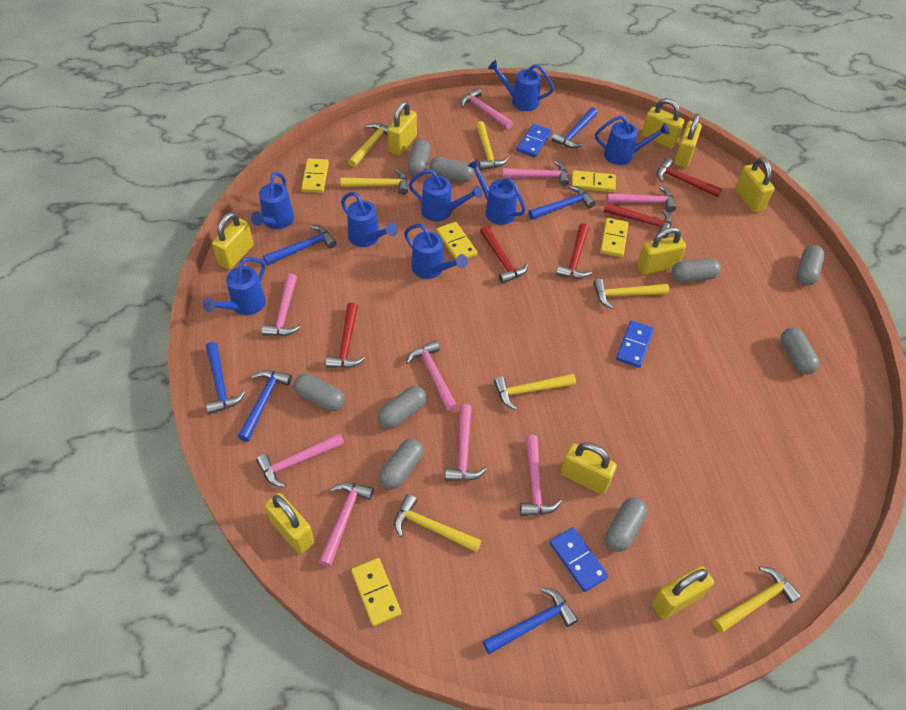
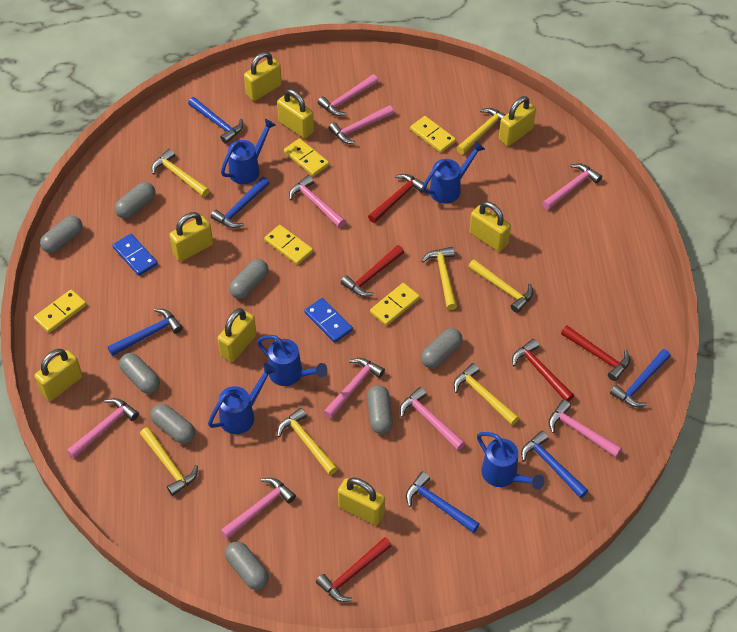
blue domino: [516,124,552,157] [550,527,609,592] [616,320,654,368] = 3 -> [112,234,158,276] [304,298,353,343] = 2
blue watering can: [203,257,266,315] [251,172,294,229] [341,192,398,247] [404,224,468,279] [408,169,483,221] [467,159,526,225] [488,60,554,111] [595,116,669,165] = 8 -> [208,363,276,434] [221,119,276,184] [257,335,327,386] [422,141,485,204] [477,432,544,490] = 5
grey capsule: [293,374,345,411] [378,386,427,429] [379,439,424,490] [408,139,431,176] [429,157,474,182] [605,497,647,552] [672,258,721,282] [781,327,819,374] [797,245,825,285] = 9 -> [40,216,83,253] [115,182,155,219] [119,353,160,394] [151,404,195,444] [225,541,269,590] [229,259,269,299] [367,385,393,434] [421,328,463,368] = 8
yellow padlock: [212,212,254,270] [264,493,314,554] [387,101,417,155] [560,442,617,494] [637,227,686,275] [641,98,684,149] [651,566,714,619] [674,114,702,167] [735,157,774,213] = 9 -> [34,349,82,401] [169,212,213,261] [217,308,257,362] [244,52,282,101] [277,89,314,139] [338,477,385,525] [469,201,511,252] [499,96,536,146] = 8

